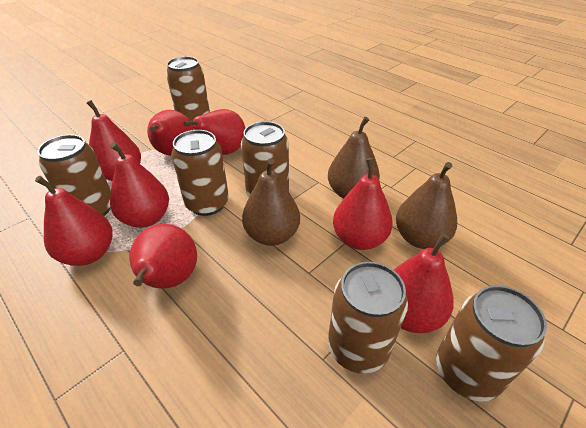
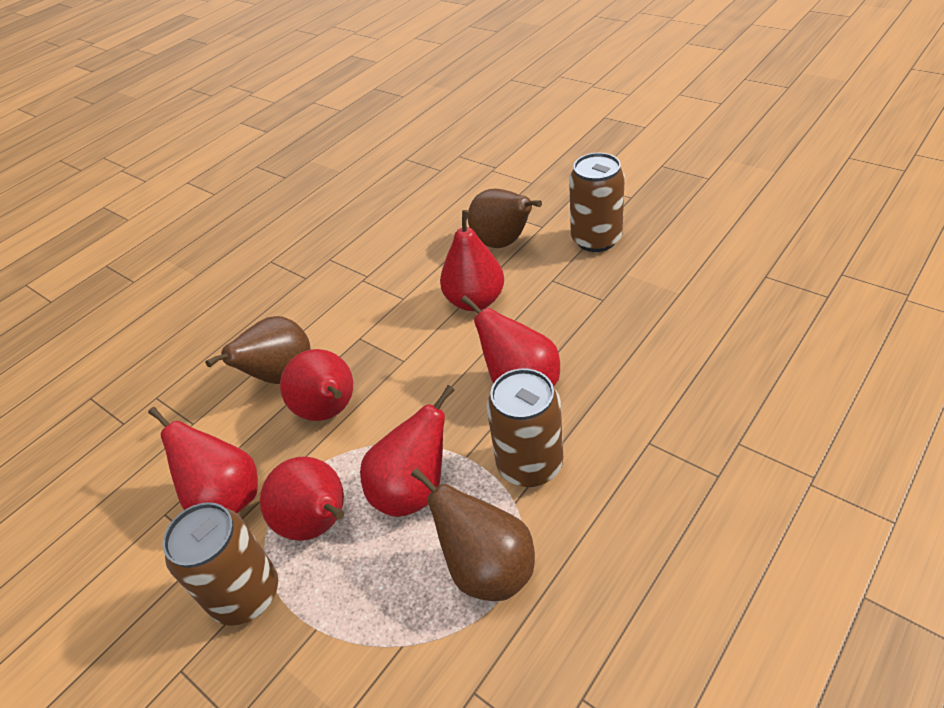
brown can: [37,135,111,216] [166,56,210,121] [171,130,229,216] [241,121,289,196] [328,262,408,374] [436,285,547,402] = 6 -> [163,502,278,626] [487,368,563,487] [569,153,625,252] = 3
red pear: [35,176,113,266] [87,100,141,181] [110,142,169,228] [130,224,197,289] [147,110,194,156] [184,109,245,155] [333,158,393,250] [394,233,454,333] = 8 -> [148,407,258,513] [260,457,344,541] [280,349,353,421] [360,385,455,517] [440,210,504,311] [461,295,560,387] = 6

